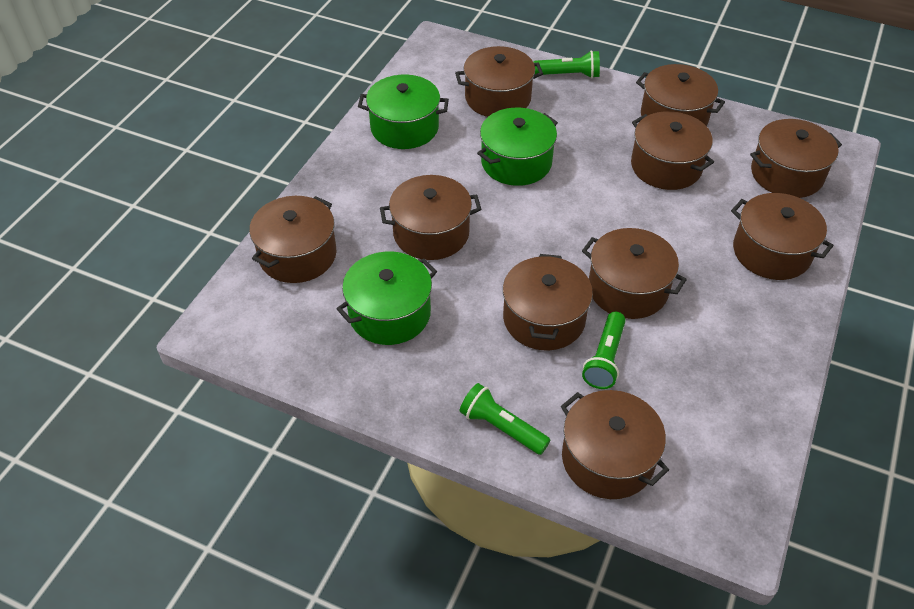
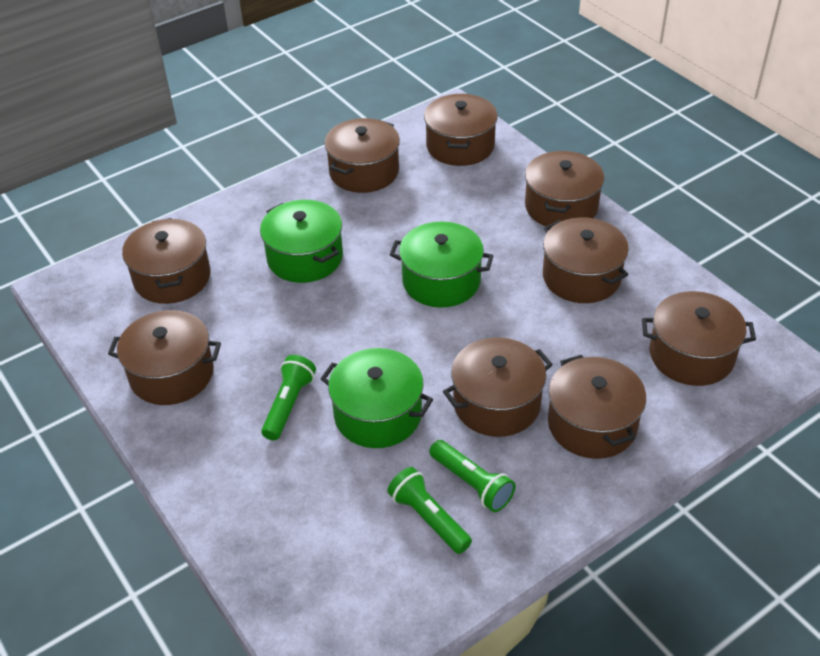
brown pot: [249,196,337,283] [380,175,481,260] [455,46,543,117] [503,254,593,350] [561,390,669,499] [582,228,687,319] [631,111,714,190] [636,64,725,126] [731,193,834,280] [750,119,842,198] = 10 -> [108,310,221,405] [122,218,210,304] [324,118,400,193] [424,94,498,166] [443,337,553,437] [525,151,604,226] [543,217,629,303] [548,355,646,459] [642,291,756,386] = 9

